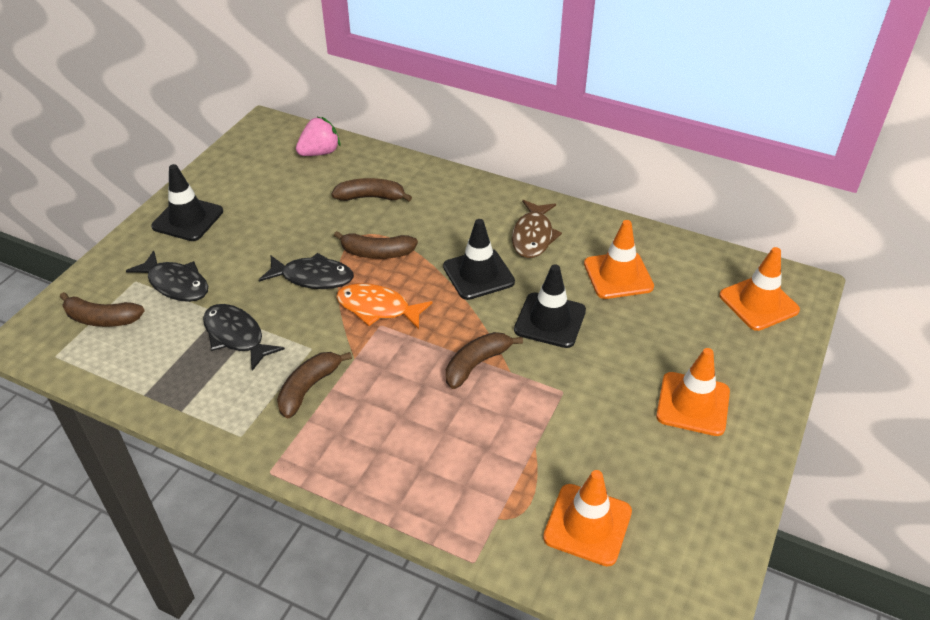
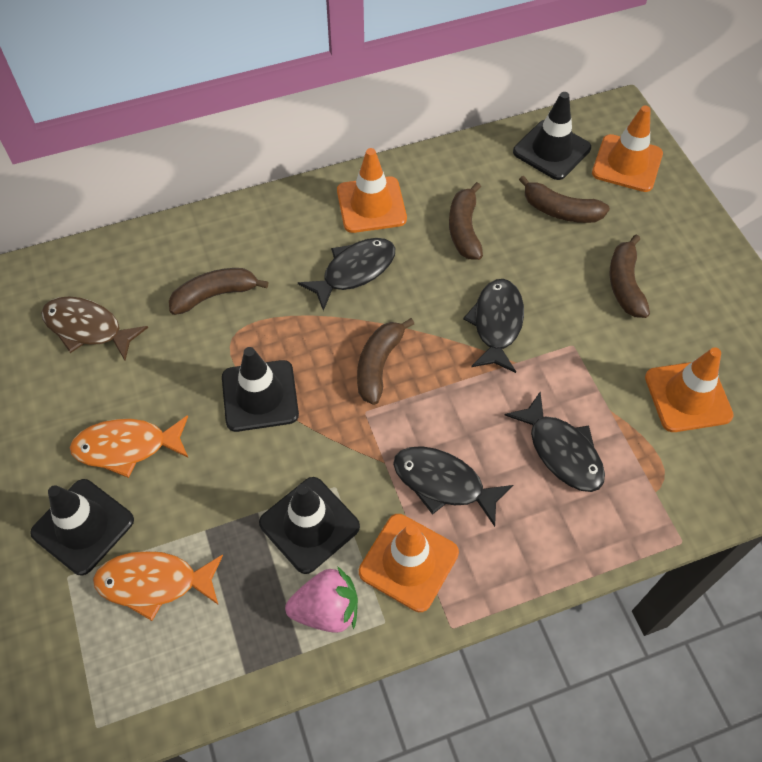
black fish: [126,250,208,302] [203,304,285,371] [259,253,354,289] = 3 -> [298,238,395,311] [393,446,513,527] [463,279,524,373] [505,392,605,492] = 4
black traffic cone: [151,164,223,241] [443,219,515,300] [514,264,586,348] = 3 -> [30,479,134,575] [222,347,299,432] [259,477,360,574] [513,92,591,180] = 4
orange fish: [336,283,432,329] = 1 -> [70,415,188,478] [93,551,223,621] = 2

